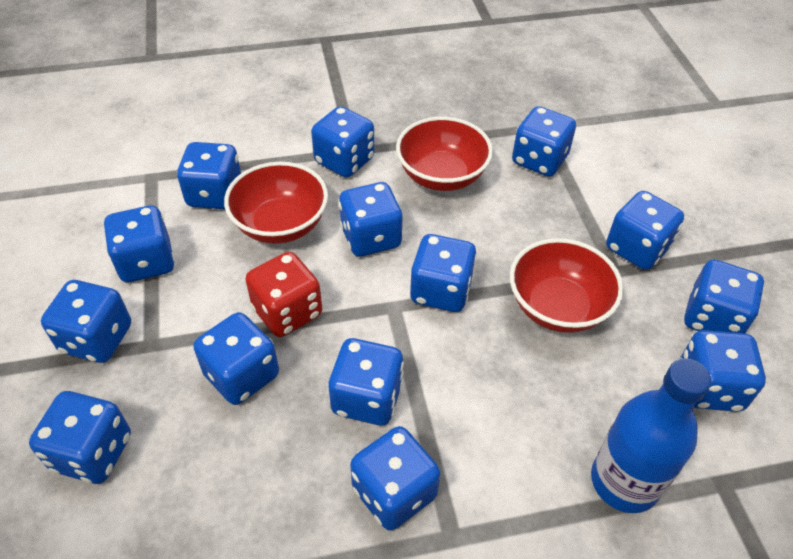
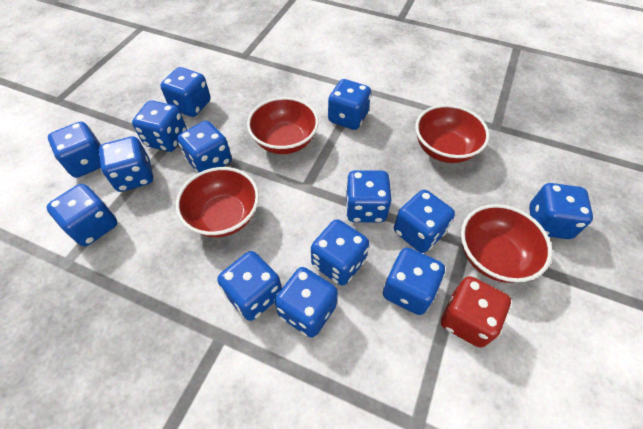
blue bottle: [591,358,711,513] = 1 -> none = 0
red bowl: [224,162,328,244] [396,117,493,191] [510,238,624,333] = 3 -> [176,167,259,237] [247,97,319,154] [415,104,490,163] [461,204,552,283] = 4

